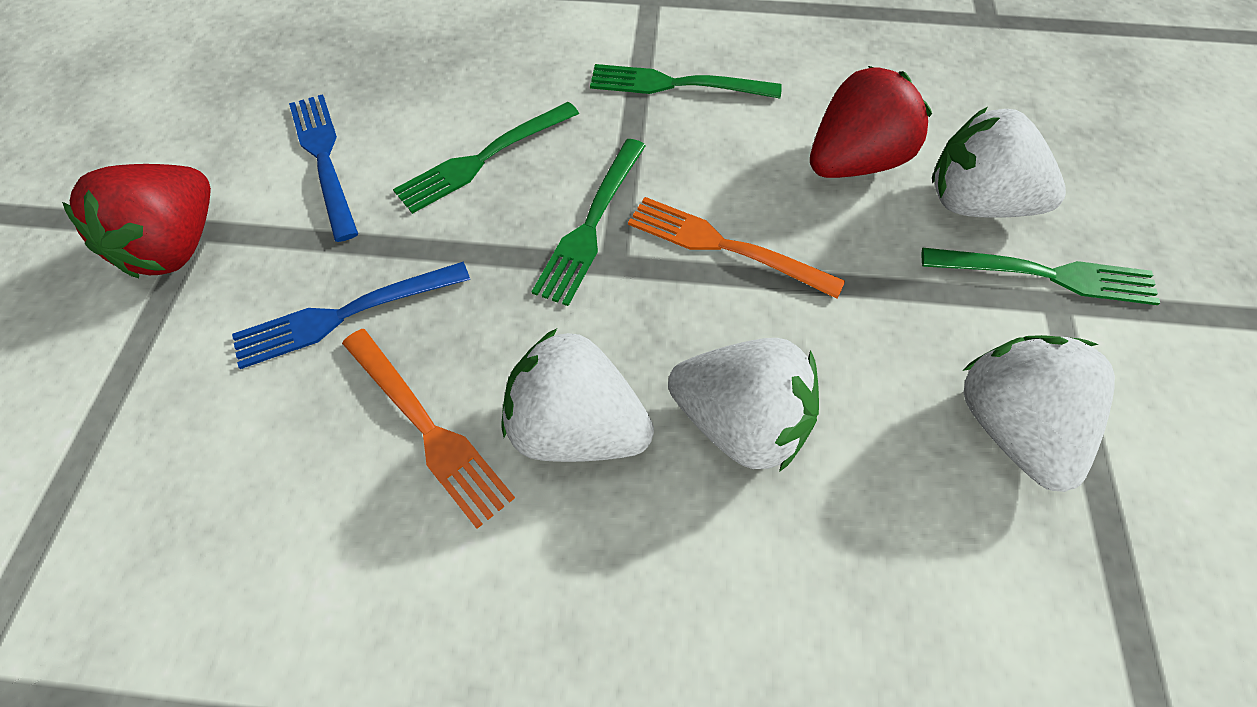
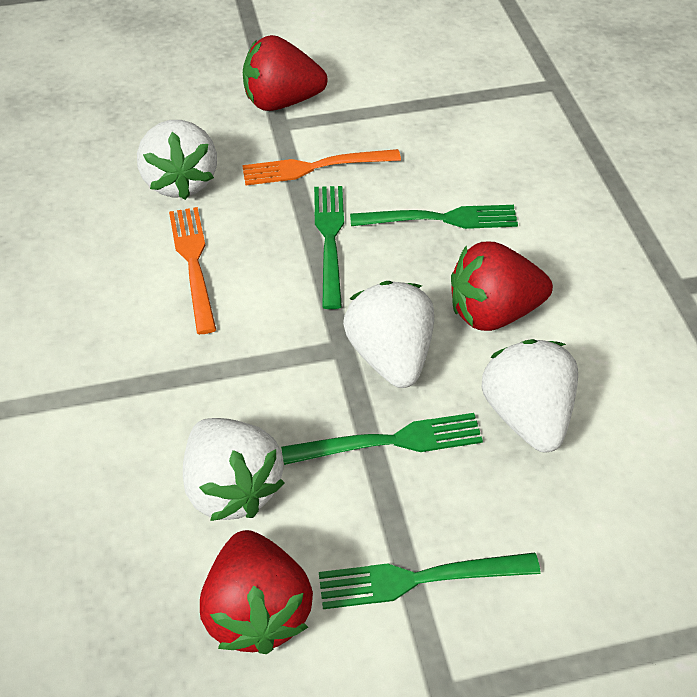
blue fork: [232,262,470,369] [289,94,358,242] = 2 -> none = 0
red strawberry: [62,164,211,278] [810,66,932,178] = 2 -> [200,530,313,654] [243,35,328,111] [451,242,553,331] = 3

